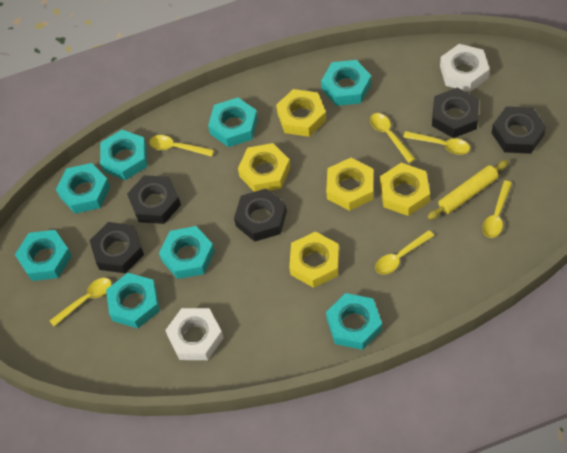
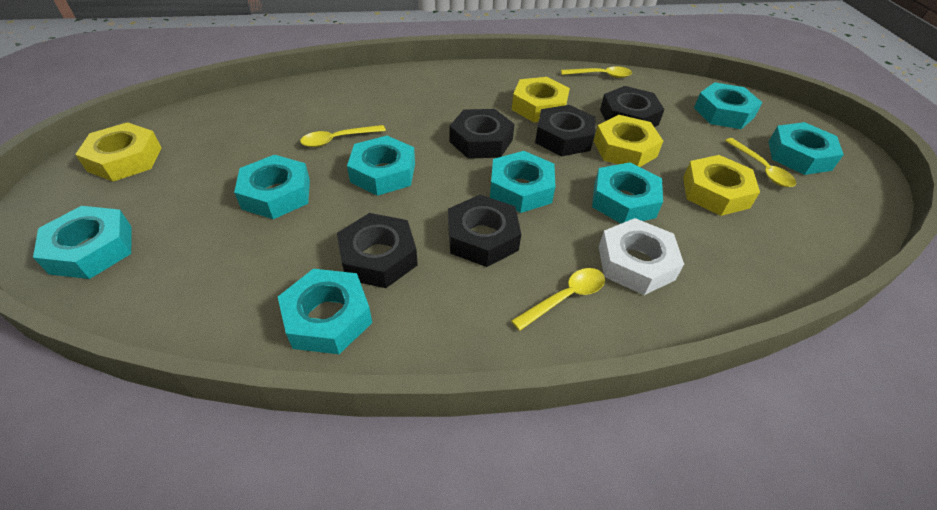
white nut: [165,308,224,360] [440,44,490,92] = 2 -> [599,218,684,295] = 1
yellow nut: [238,143,291,192] [276,89,326,137] [289,231,339,288] [326,158,374,211] [380,163,430,216] = 5 -> [75,122,162,181] [512,77,570,122] [594,115,663,167] [683,155,760,216] = 4
yellow rolling pin: [428,160,509,220] = 1 -> none = 0
yellow spoon: [50,278,111,326] [149,135,214,157] [370,113,415,163] [375,230,434,275] [403,131,470,155] [482,180,512,238] = 6 -> [300,125,386,147] [511,268,605,331] [561,66,632,78] [725,138,796,187] = 4

